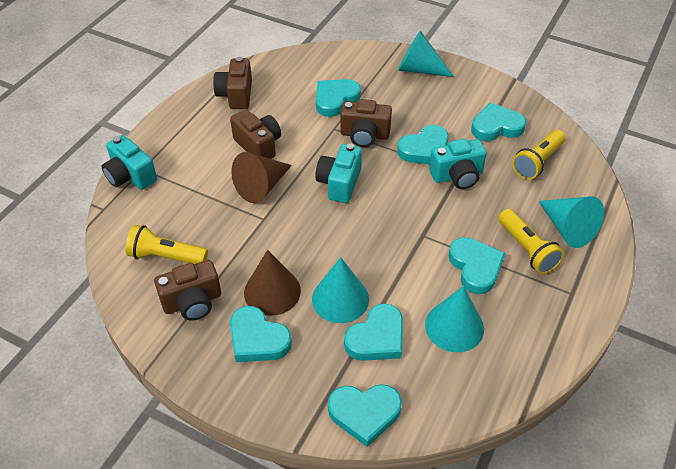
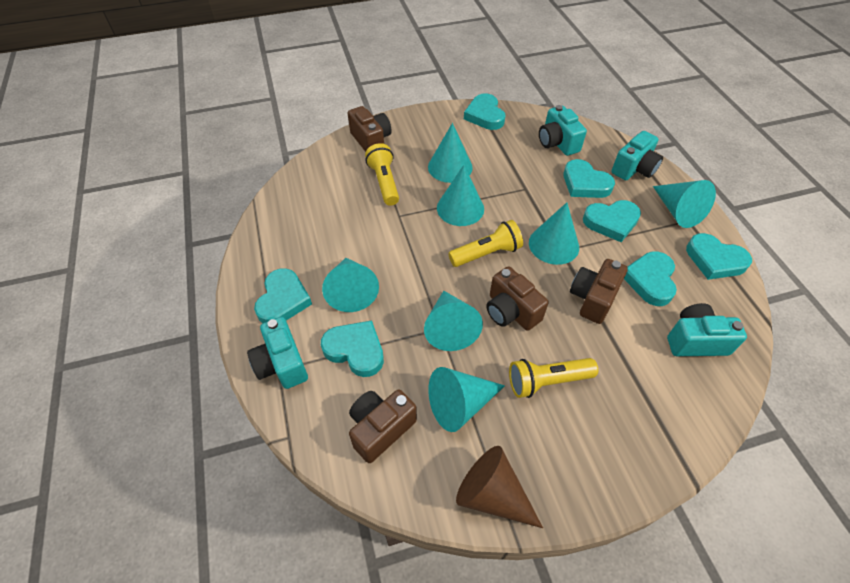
brown cone: [231,152,292,203] [244,250,301,316] = 2 -> [456,446,543,528] = 1
turquoise camera: [102,135,157,190] [315,143,362,203] [429,139,487,189] = 3 -> [247,317,308,389] [539,105,587,156] [611,131,663,180] [667,303,747,356] = 4
turquoise cone: [312,257,369,323] [398,31,454,77] [425,286,484,352] [539,196,604,248] = 4 -> [322,258,379,312] [424,291,483,351] [428,123,473,183] [428,367,505,432] [437,165,484,226] [529,202,579,265] [653,180,716,228] = 7

